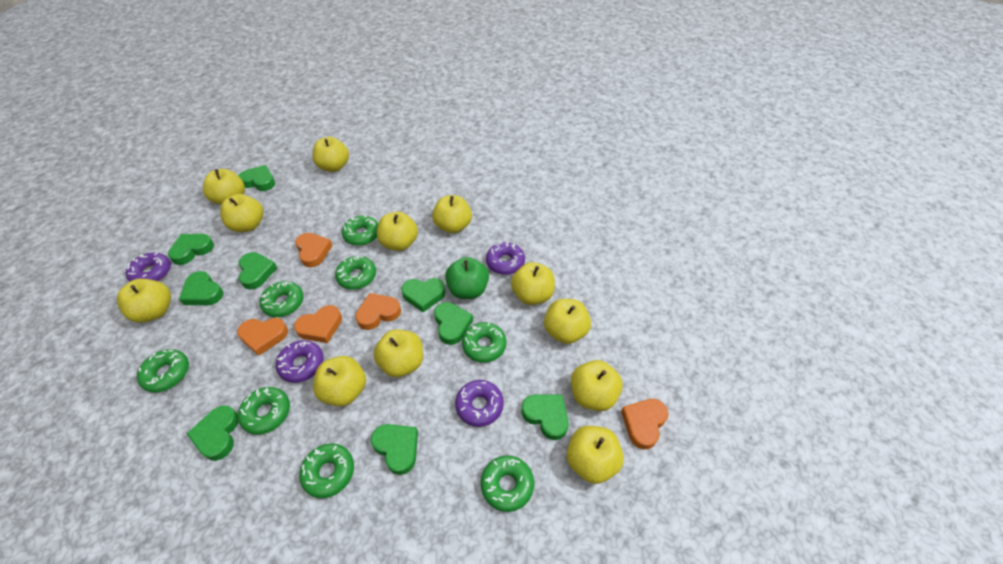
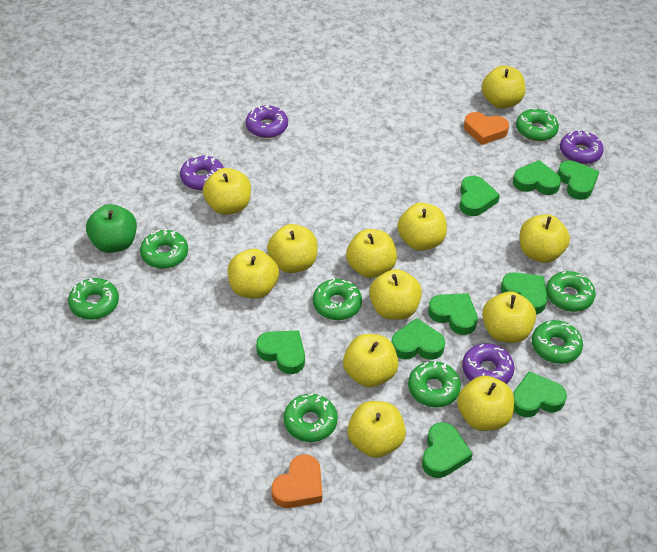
orange heart: [237,318,288,356] [294,305,342,343] [295,233,333,267] [355,293,401,330] [621,399,669,449] = 5 -> [271,454,322,508] [464,112,509,145] = 2

